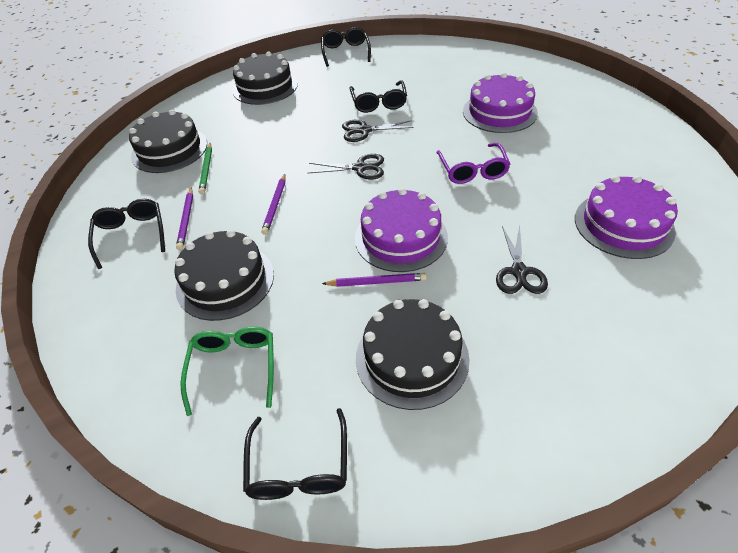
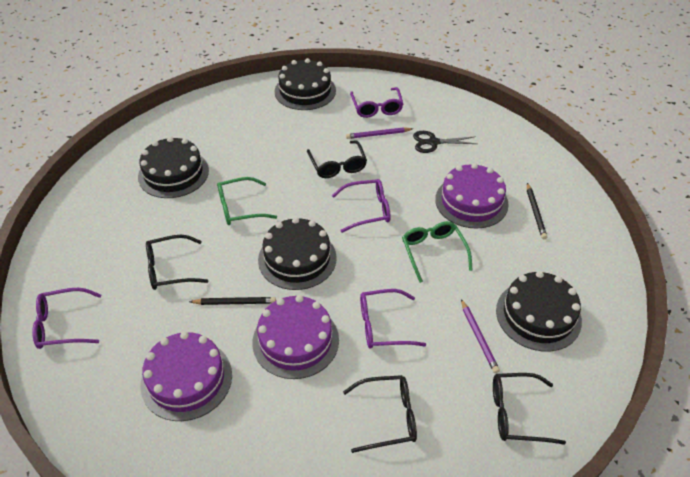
black pencil: none = 0 -> [189,297,276,305] [527,183,547,239] = 2
black scissors: [309,154,384,180] [342,120,414,142] [496,225,548,294] = 3 -> [413,131,477,153] = 1
green glasses: [180,326,274,416] = 1 -> [217,177,277,225] [402,221,473,283] = 2
green pencil: [199,143,212,194] = 1 -> none = 0
purple glasses: [436,143,510,184] = 1 -> [32,288,101,349] [332,179,391,233] [350,87,403,118] [360,289,426,349] = 4
purple pencil: [176,187,193,250] [261,174,286,235] [322,273,427,287] = 3 -> [346,127,413,139] [461,299,500,373] = 2

